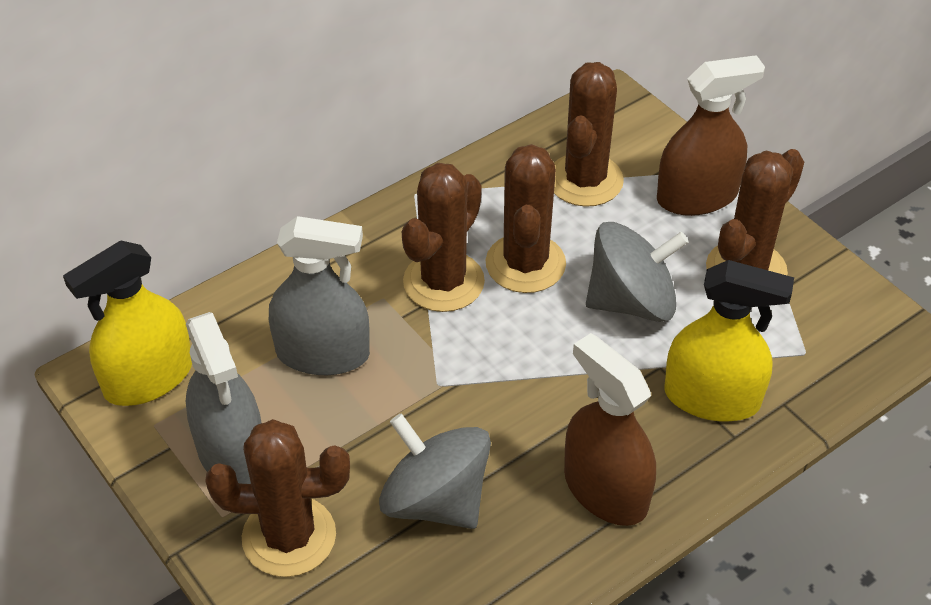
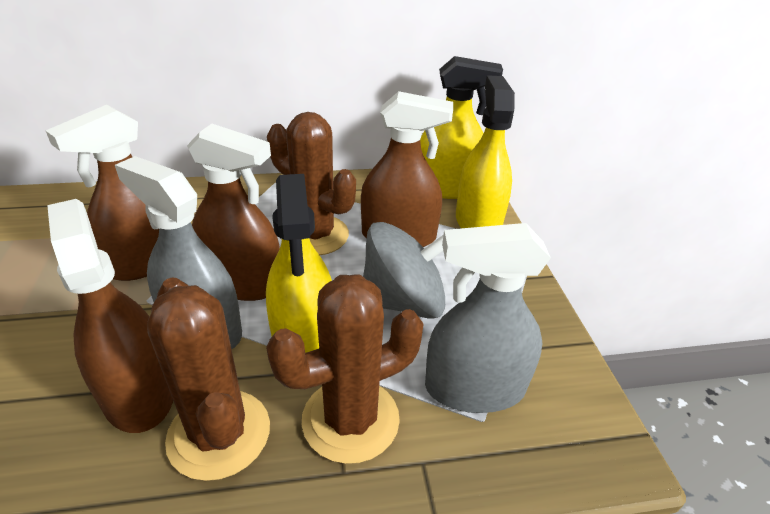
brown cactus: [205,419,350,577] [402,163,485,312] [485,144,566,293] [554,62,624,207] [706,149,804,275] = 5 -> [147,278,270,481] [266,274,424,464] [267,112,356,255] = 3
brown spray bottle: [564,333,656,526] [657,55,765,216] = 2 -> [45,105,159,281] [47,199,173,433] [187,124,280,301] [361,91,453,247] = 4
grey spinning top: [379,413,491,529] [586,222,688,322] = 2 -> [363,222,445,319] = 1
yellow spray bottle: [63,241,192,406] [665,260,794,422] = 2 -> [266,174,332,353] [420,56,503,199] [456,75,515,228] = 3

